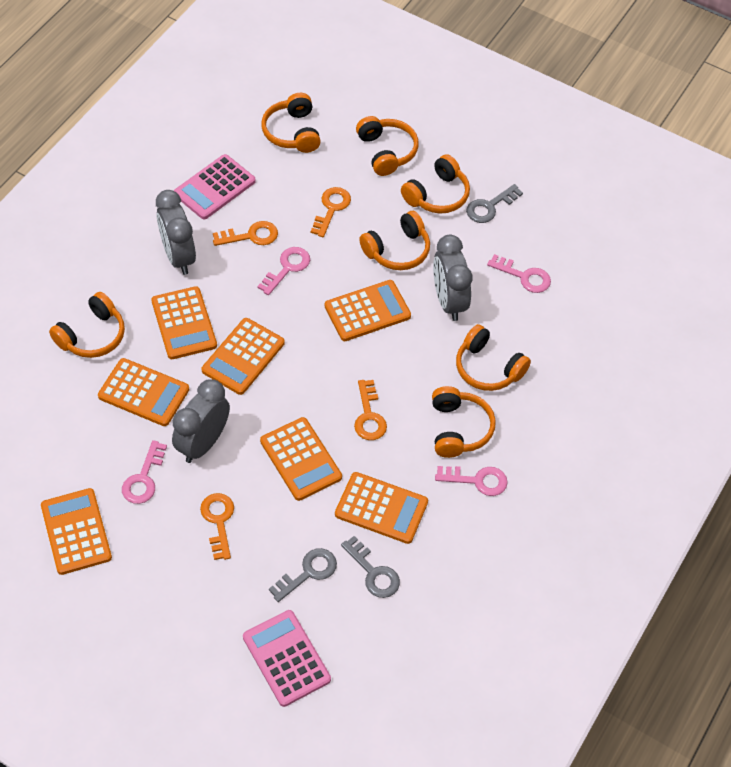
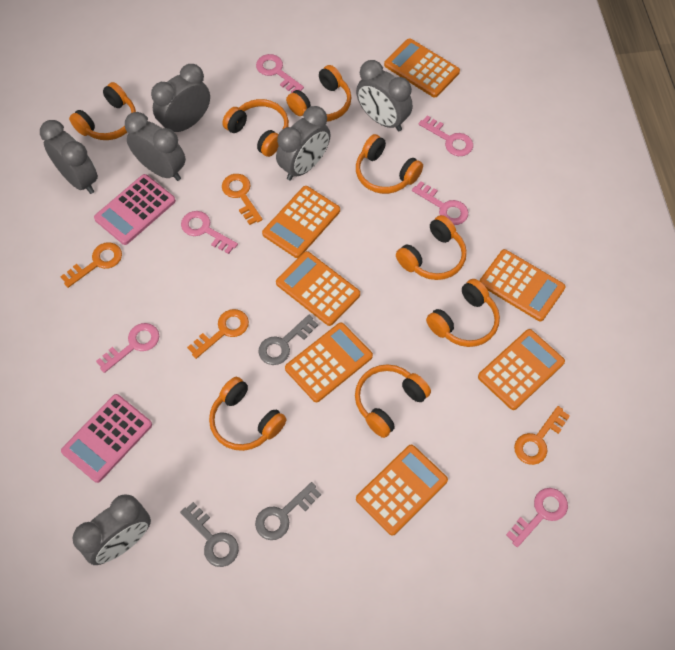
grey clock: [156,190,196,275] [172,379,230,463] [433,235,473,321] = 3 -> [40,120,98,194] [73,495,151,565] [125,112,186,181] [151,64,210,132] [276,106,330,180] [356,60,413,131] = 6
orange headphones: [49,292,125,358] [261,93,321,153] [356,116,419,176] [359,211,430,270] [401,154,470,213] [432,386,496,458] [456,324,531,391] = 7 -> [69,82,136,140] [209,377,286,451] [222,99,289,157] [286,65,352,122] [355,364,431,438] [356,134,423,194] [396,215,467,280] [426,279,500,347] = 8
pink key: [122,440,167,504] [257,247,310,295] [435,466,508,496] [487,254,551,293] = 4 -> [96,323,159,373] [181,211,238,254] [256,54,304,93] [412,181,468,225] [419,115,473,156] [506,488,568,547] = 6

